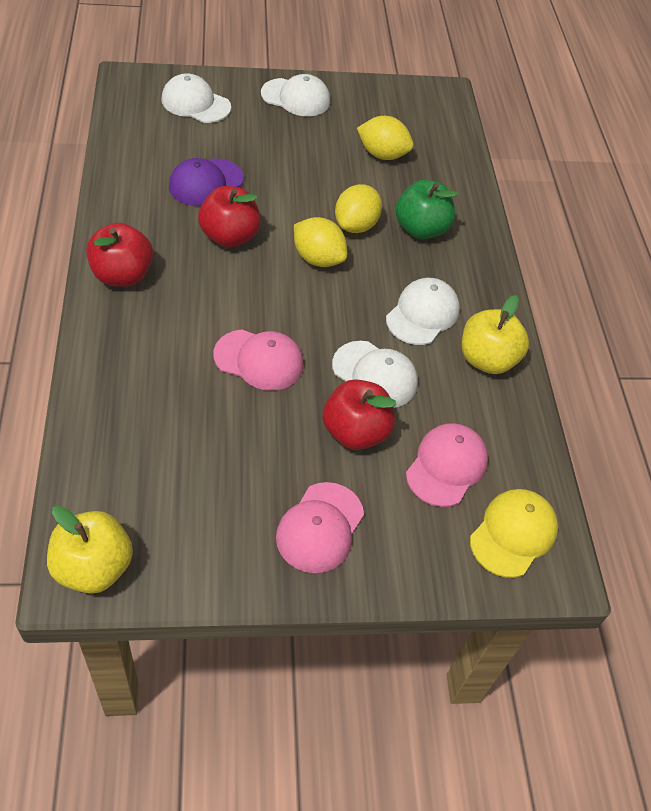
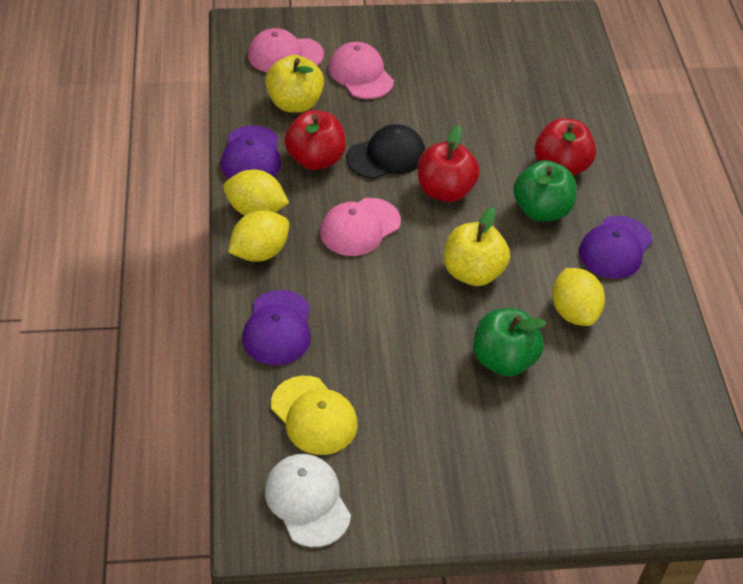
black cap: none = 0 -> [347,124,425,179] = 1
green apple: [395,180,458,239] = 1 -> [473,308,547,376] [513,160,577,222] = 2
purple cap: [169,158,244,206] = 1 -> [221,125,281,179] [242,290,310,365] [579,216,653,279] = 3
white cap: [161,73,231,123] [261,74,330,116] [332,341,418,408] [386,278,460,345] = 4 -> [265,454,351,547] = 1

